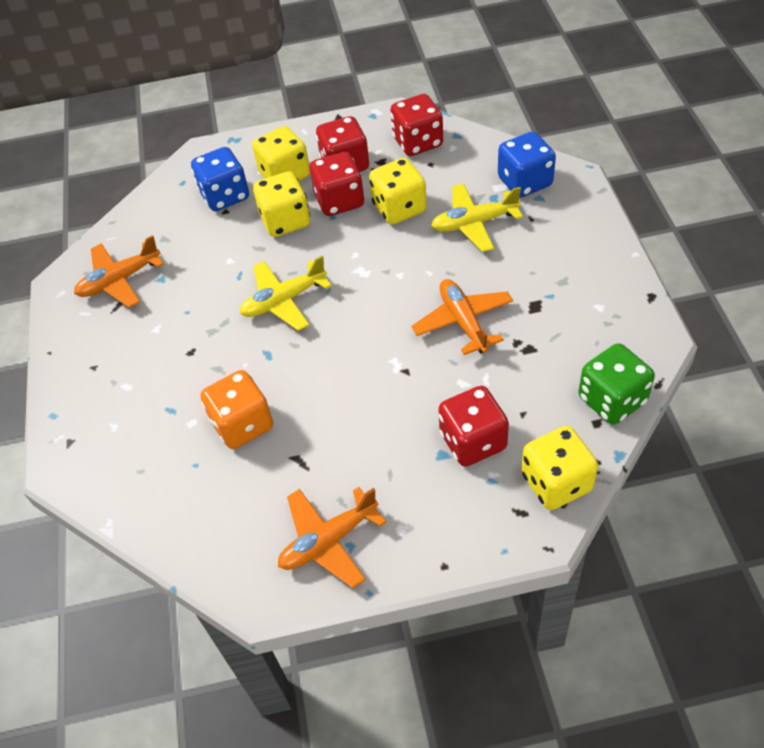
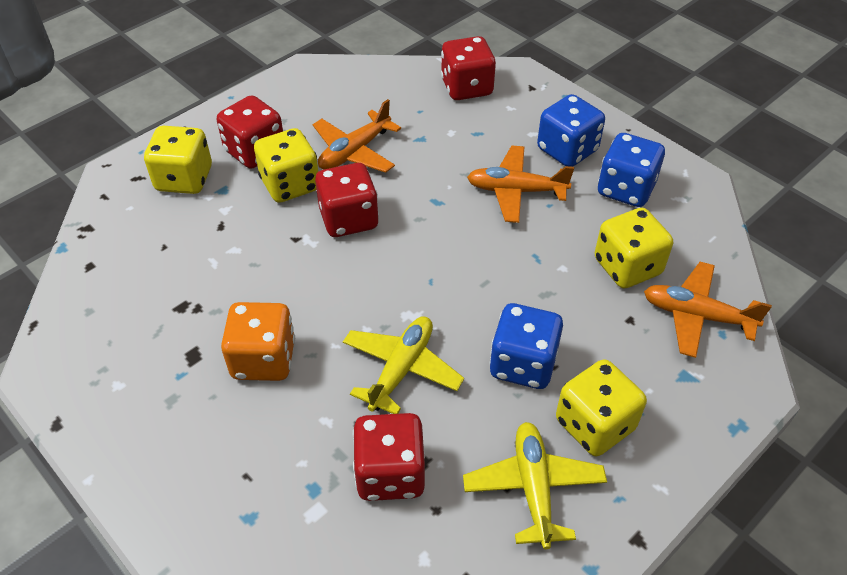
blue dice: [191,147,249,211] [498,132,556,198] = 2 -> [489,303,563,389] [537,94,605,167] [598,133,665,207] = 3
green dice: [578,343,655,425] = 1 -> none = 0

